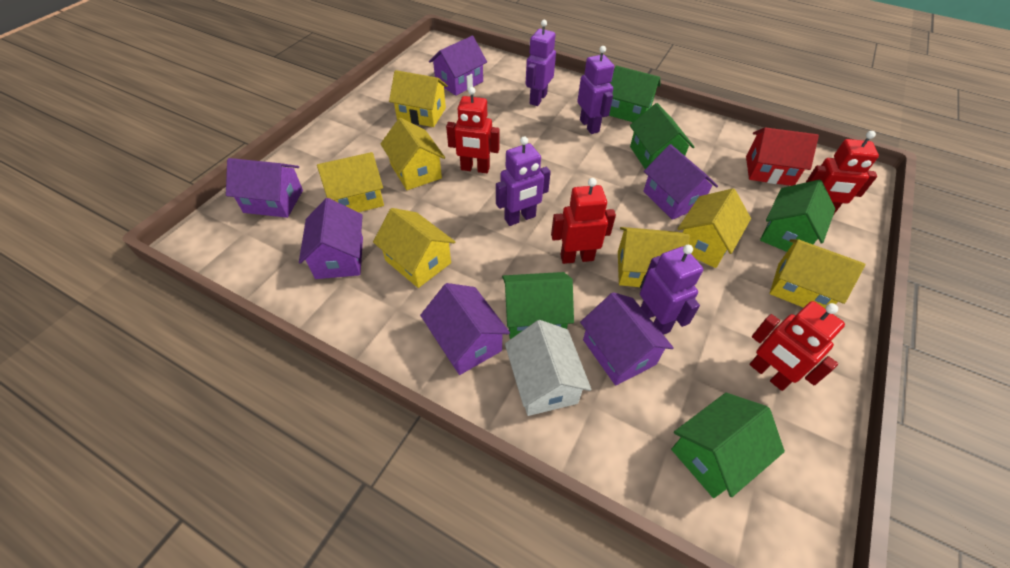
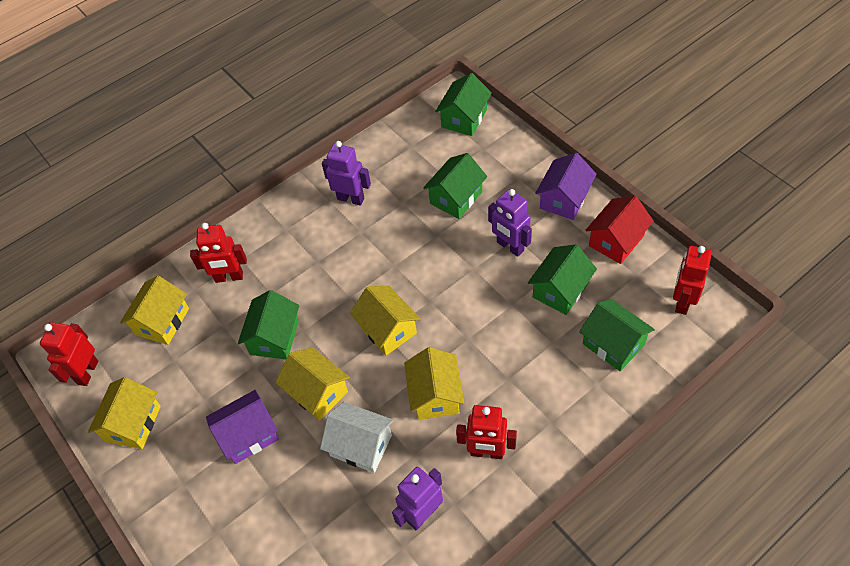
purple house: [226,158,303,218] [299,198,363,279] [420,283,510,375] [429,36,487,96] [580,292,674,386] [643,144,718,220] = 6 -> [206,390,279,464] [535,153,597,220] = 2
purple robot: [496,136,551,226] [526,20,556,106] [577,46,614,134] [640,245,703,335] = 4 -> [322,141,371,206] [392,467,443,530] [488,189,532,257] = 3
yellow house: [317,152,384,212] [373,208,455,288] [381,117,445,190] [389,70,448,127] [618,227,690,288] [678,188,751,268] [770,239,865,309] = 7 -> [88,377,161,449] [120,276,189,345] [275,347,350,421] [350,286,421,356] [404,347,464,420] = 5

